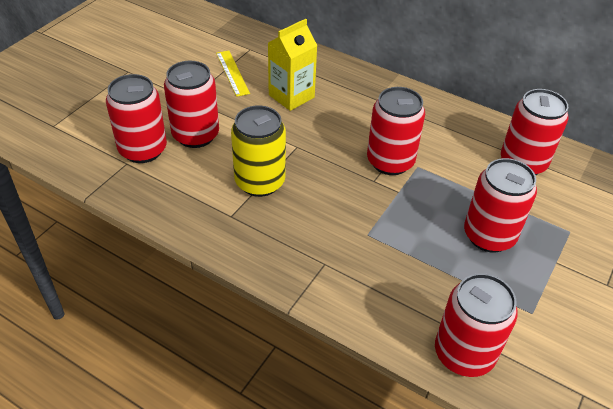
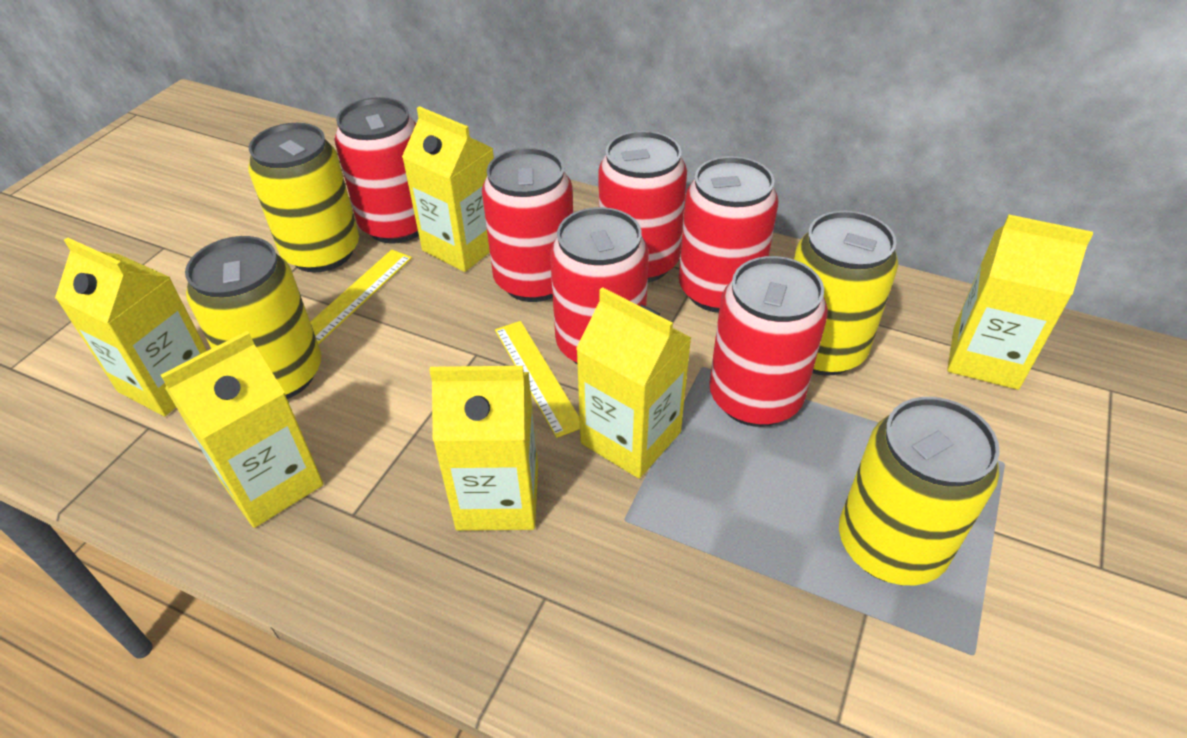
yellow can: [231,105,286,197] = 1 -> [185,236,321,399] [248,123,359,272] [794,211,898,376] [839,397,1000,585] = 4
yellow carton: [268,19,318,111] = 1 -> [55,237,207,416] [161,331,324,528] [402,106,494,272] [429,366,538,531] [576,287,692,479] [947,214,1093,390] = 6
yellow ruler: [216,51,250,97] = 1 -> [310,249,412,345] [495,321,580,438] = 2

